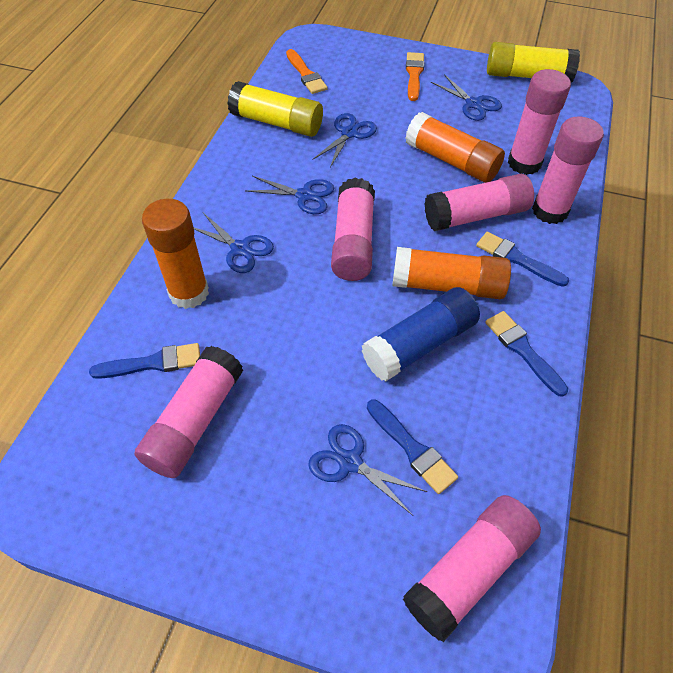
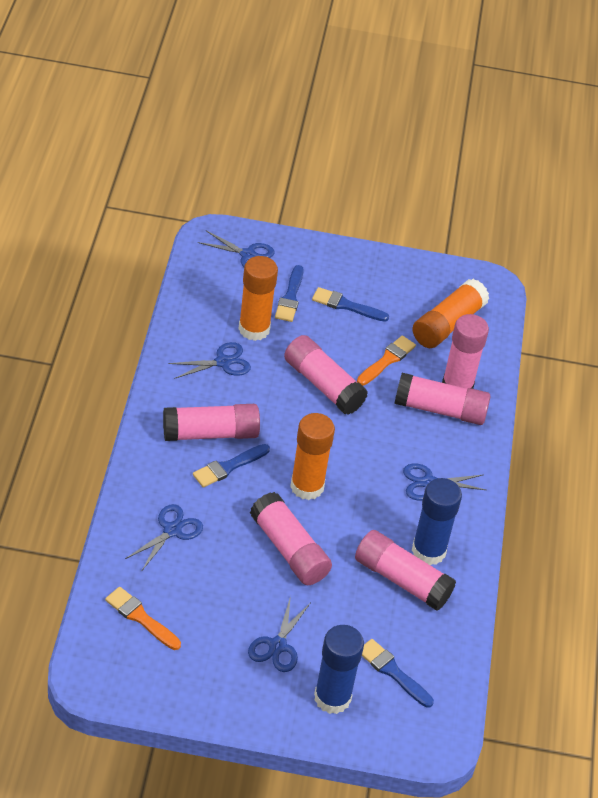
blue glue stick: [362,287,480,381] = 1 -> [314,625,364,714] [412,478,462,565] = 2
yellow glue stick: [227,81,323,137] [487,42,580,82] = 2 -> none = 0

